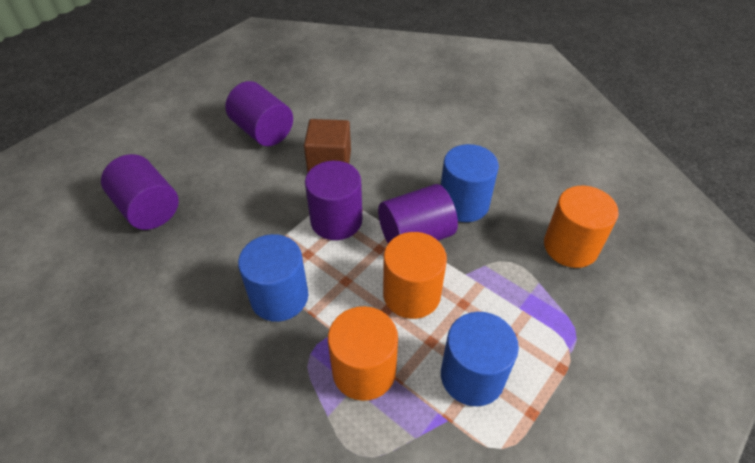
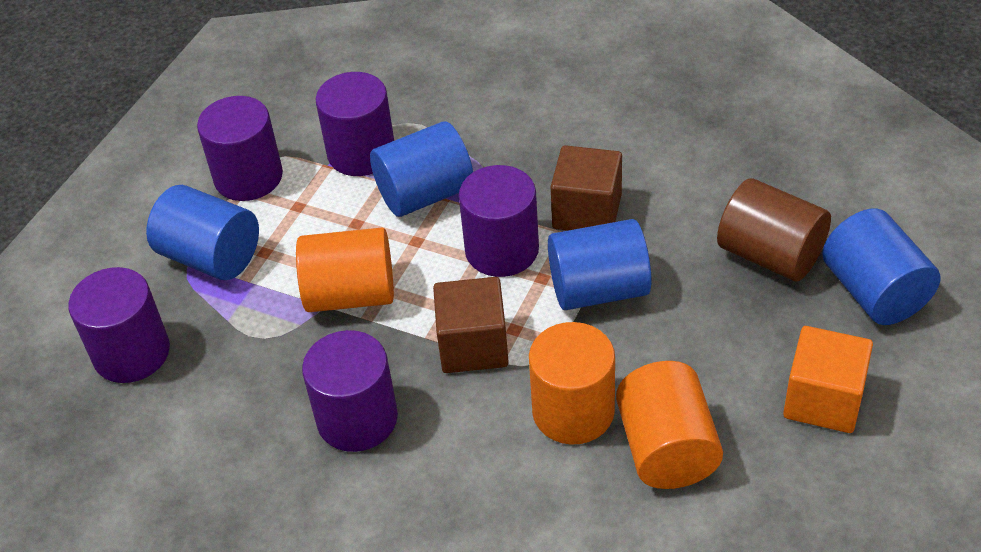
blue cylinder: [238,234,308,322] [441,144,499,222] [441,312,519,406] = 3 -> [146,185,259,280] [370,122,473,217] [548,219,652,310] [822,208,940,325] = 4
brown cube: [304,119,351,173] = 1 -> [433,277,509,373] [551,145,622,230] = 2
brown cylinder: none = 0 -> [717,178,831,282] = 1
orange cube: none = 0 -> [783,326,873,433] = 1
purple cylinder: [101,154,179,230] [225,81,293,146] [305,161,362,240] [378,184,458,243] = 4 -> [68,267,170,383] [197,96,283,201] [302,330,398,452] [316,72,394,176] [459,165,539,277] = 5

